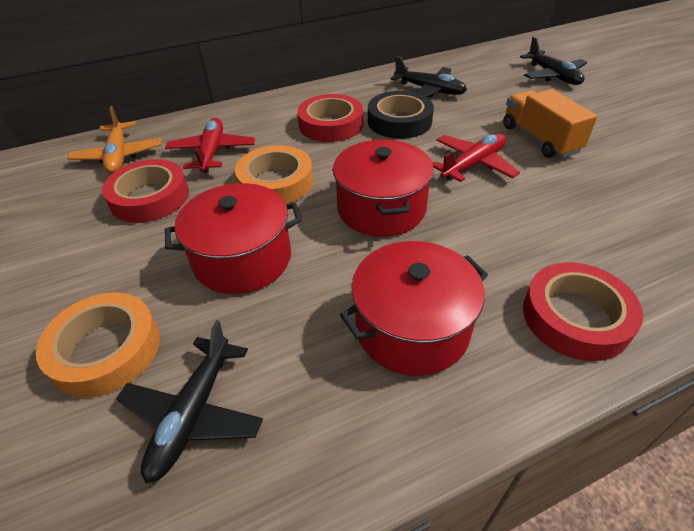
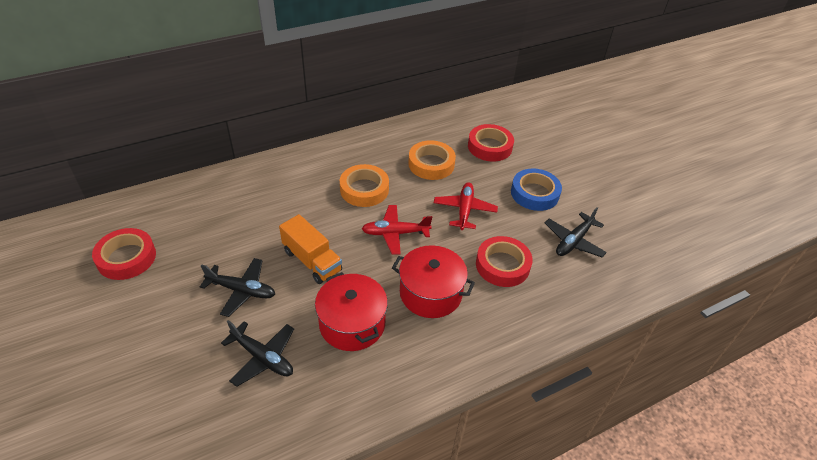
black tape: [368,91,434,139] = 1 -> none = 0
blue tape: none = 0 -> [511,168,562,211] = 1
orange plane: [67,106,161,174] = 1 -> none = 0
red pot: [165,183,302,294] [333,139,434,237] [340,241,488,376] = 3 -> [315,272,388,351] [392,245,475,318] = 2

